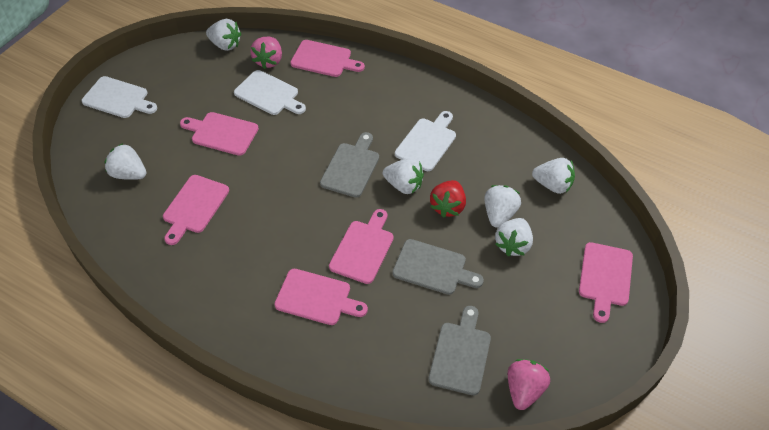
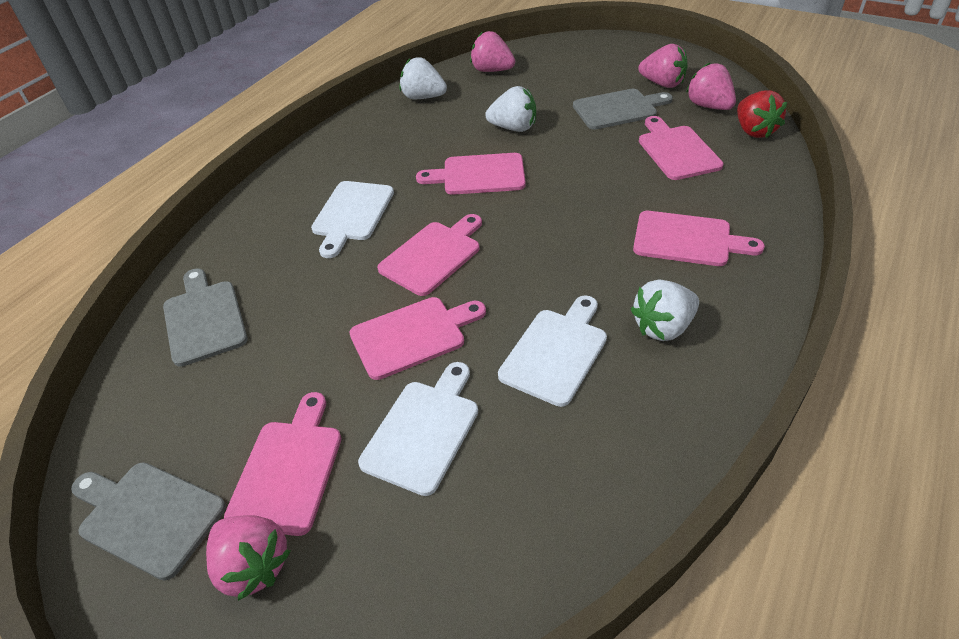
pink strawberry: [250,37,282,69] [508,359,550,410] = 2 -> [206,515,291,601] [470,31,515,72] [638,44,688,88] [686,63,736,110] = 4
white strawberry: [104,143,146,180] [206,19,242,51] [383,158,424,194] [484,185,521,228] [495,218,533,256] [532,158,575,194] = 6 -> [400,57,447,99] [485,86,536,132] [631,280,699,341] = 3

